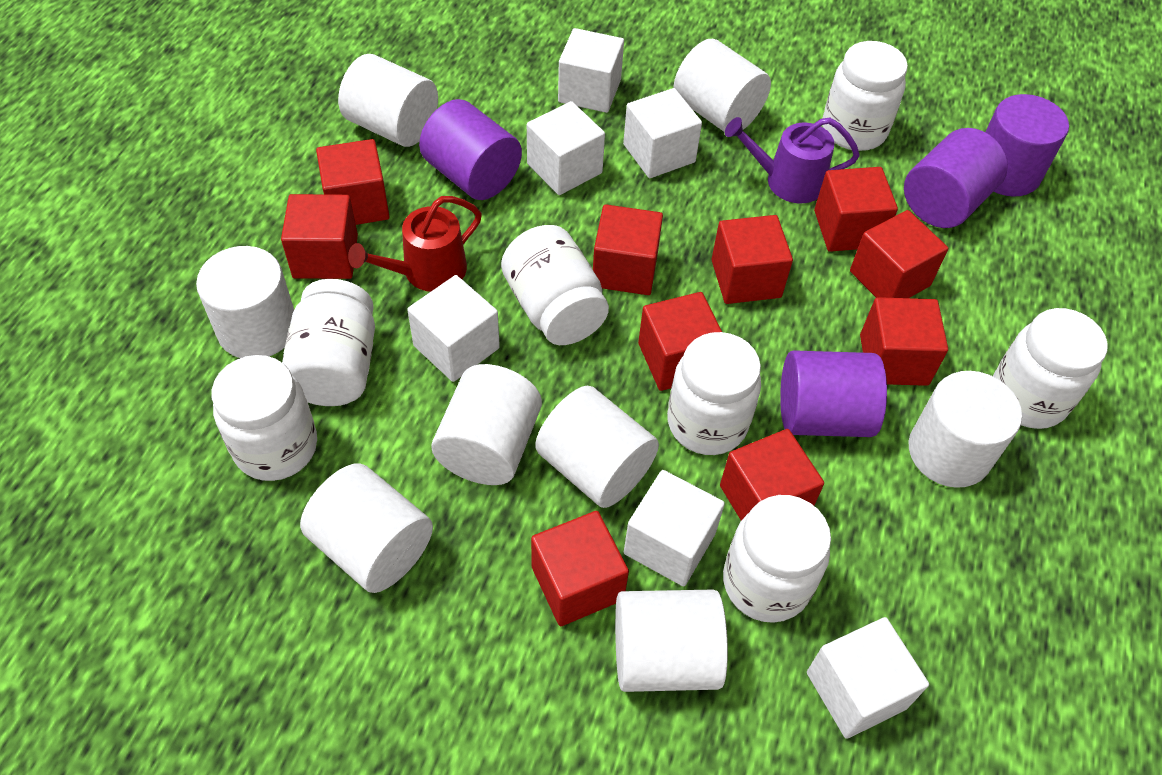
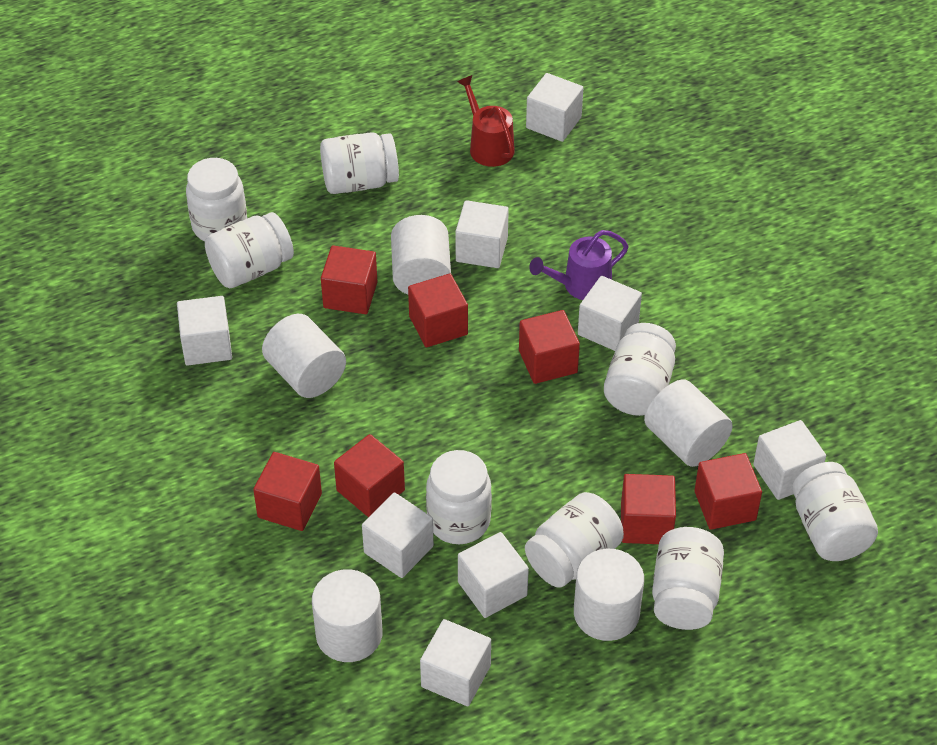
purple cylinder: [419,99,522,200] [780,350,887,437] [904,128,1008,228] [986,94,1069,197] = 4 -> none = 0
red cube: [281,194,358,279] [316,139,390,225] [531,511,629,626] [593,204,663,295] [638,292,722,391] [711,215,793,304] [720,429,824,520] [814,167,898,252] [850,210,948,298] [860,297,948,386] = 10 -> [253,452,322,531] [321,245,377,314] [334,434,405,517] [408,273,468,348] [519,310,580,384] [621,474,676,544] [694,453,762,530] = 7
white cube: [407,275,500,382] [527,101,605,195] [558,28,624,113] [623,88,702,178] [624,470,725,586] [807,617,929,739] = 6 -> [177,296,232,366] [362,493,434,578] [420,619,491,706] [455,200,509,268] [458,532,529,618] [526,73,583,142] [578,276,642,351] [753,420,826,500] = 8
white cylinder: [196,246,294,358] [300,463,433,593] [338,54,438,147] [431,364,542,485] [535,386,659,508] [615,590,728,692] [674,39,771,132] [909,371,1022,488] = 8 -> [262,314,346,398] [312,569,383,662] [391,215,451,295] [574,549,644,641] [644,379,733,467] = 5
white jar: [212,355,317,481] [282,279,375,406] [501,225,609,345] [667,332,761,455] [723,495,831,623] [823,41,908,151] [993,308,1107,429] = 7 -> [186,158,247,241] [205,212,294,288] [320,132,399,194] [426,450,492,544] [525,492,624,588] [604,323,676,416] [652,527,724,630] [792,462,878,561] = 8

